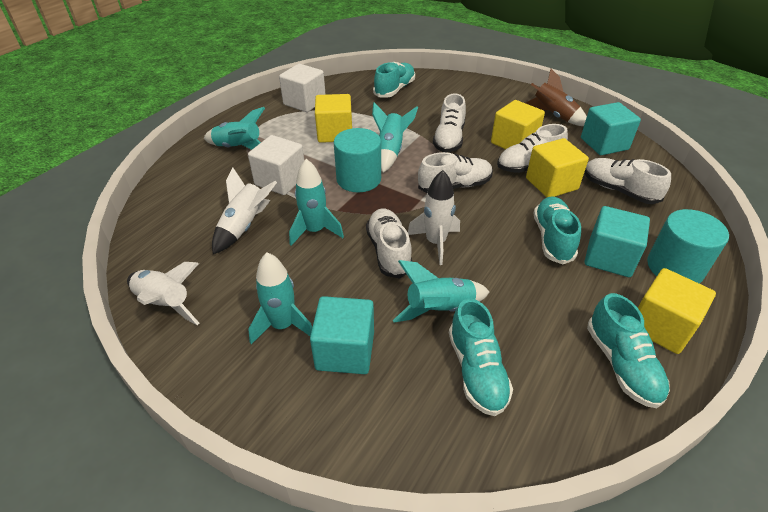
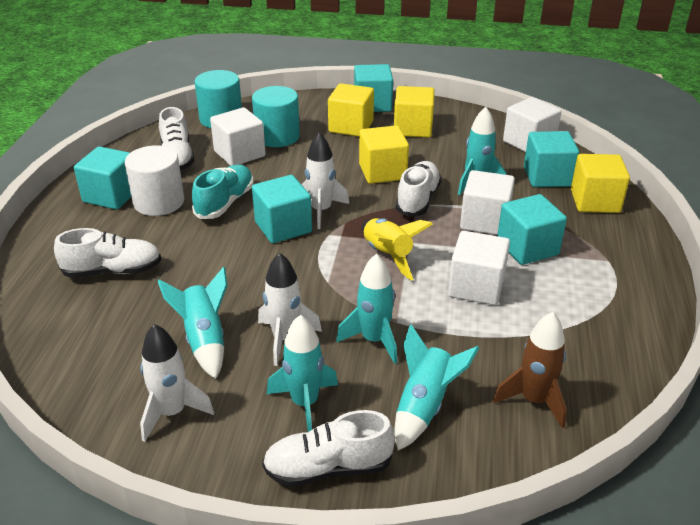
turquoise cube: [310,296,374,374] [581,102,641,155] [584,206,650,277] = 3 -> [74,146,131,210] [252,175,312,243] [354,64,393,112] [497,194,567,265] [524,131,579,187] = 5
turquoise shoe: [373,62,415,98] [449,299,513,416] [534,196,581,265] [587,293,670,408] = 4 -> [192,165,254,219] = 1
white cube: [248,135,304,195] [279,64,326,112] = 2 -> [210,107,266,166] [448,231,510,305] [460,170,515,235] [503,97,561,152] = 4
white cylinder: none = 0 -> [125,145,184,216] = 1
white shoe: [366,208,412,278] [418,152,493,193] [433,93,466,152] [497,124,568,173] [585,158,671,204] = 5 -> [54,228,162,278] [159,107,194,170] [262,410,395,487] [396,161,442,217] = 4
yellow rocket: none = 0 -> [362,218,433,281] = 1

